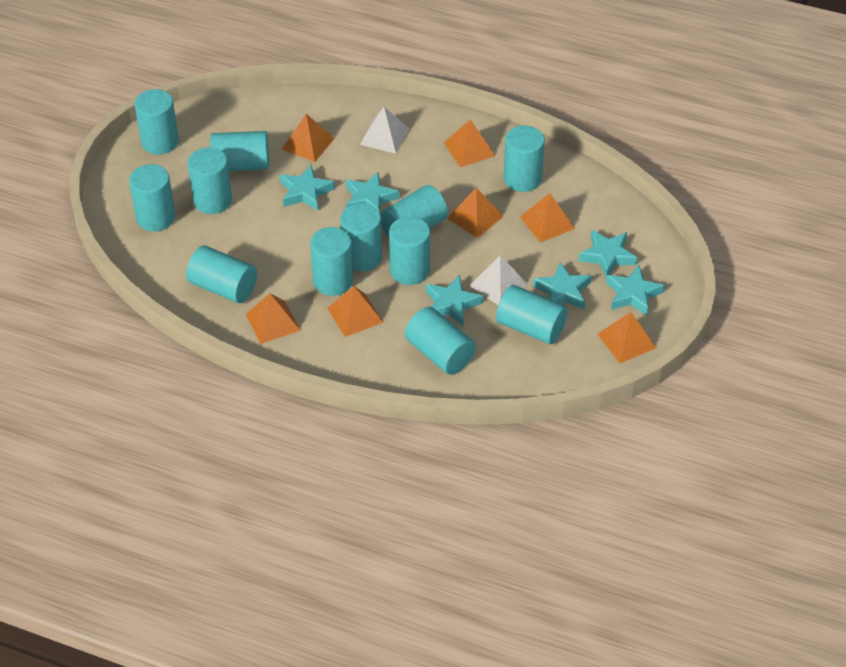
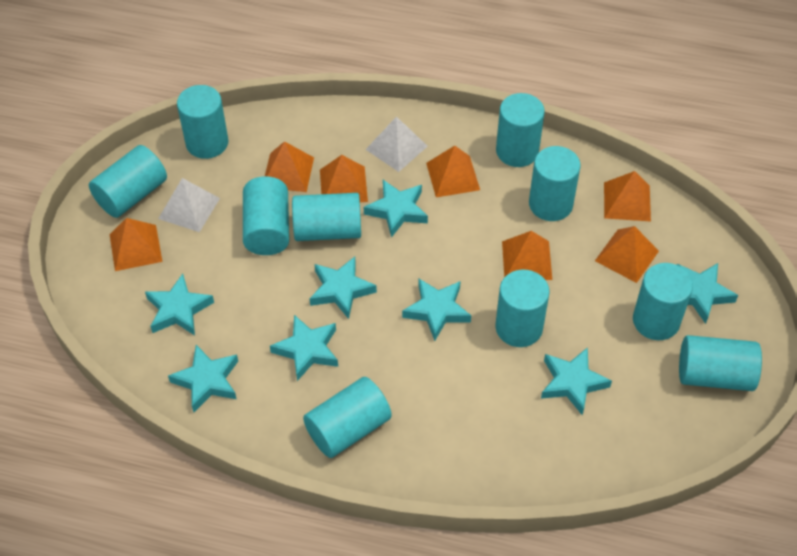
turquoise cylinder: [129,164,175,232] [135,89,179,154] [186,245,257,303] [188,147,232,214] [210,131,269,171] [310,227,353,296] [340,203,382,272] [380,185,448,238] [389,217,430,285] [405,307,476,375] [496,285,568,344] [504,126,545,192] = 12 -> [89,145,167,218] [177,85,229,159] [243,176,289,255] [292,193,361,241] [303,377,392,458] [496,93,545,167] [496,270,549,347] [529,146,581,221] [633,263,693,340] [679,335,762,391] = 10
turquoise star: [280,165,335,211] [346,172,399,213] [426,275,483,326] [533,262,592,309] [578,230,637,276] [606,265,665,316] = 6 -> [145,274,214,335] [168,345,238,412] [270,315,338,381] [310,257,377,319] [364,180,428,238] [402,279,471,341] [541,347,612,415] [676,263,738,324] = 8

